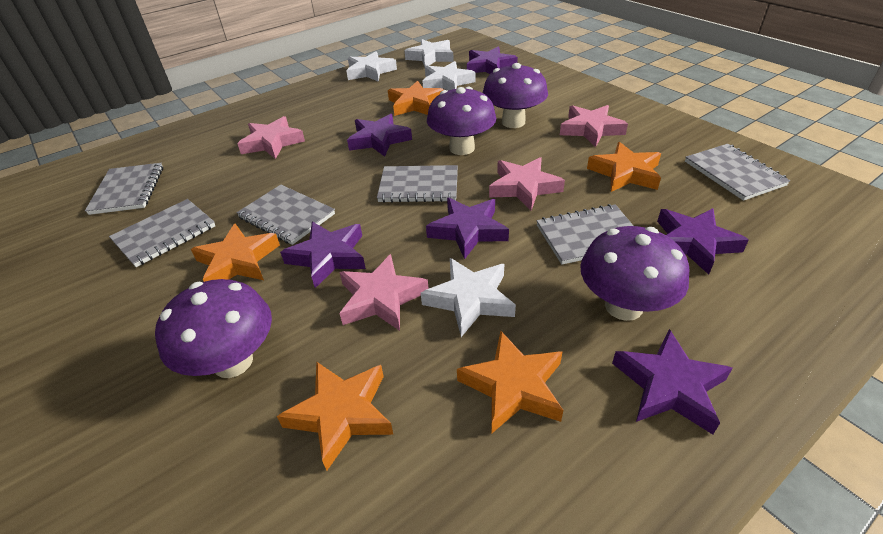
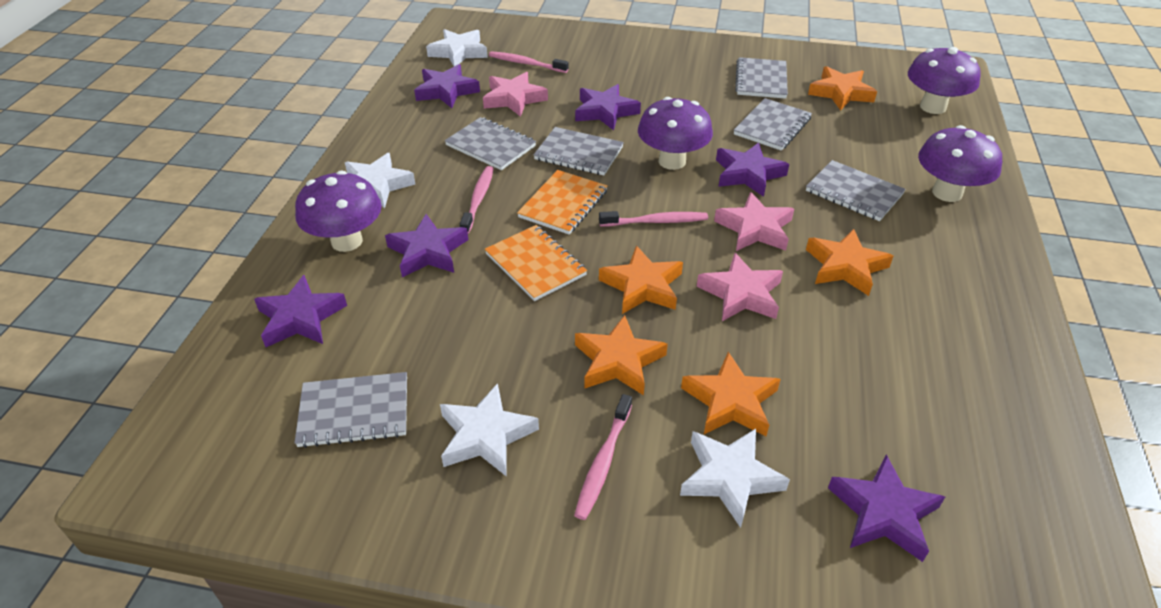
orange notebook: none = 0 -> [485,225,587,301] [517,170,608,235] = 2
pink star: [237,116,305,159] [339,254,429,331] [489,157,565,210] [560,105,628,147] = 4 -> [483,72,548,117] [697,253,783,321] [714,192,794,251] = 3
pink toothbrush: none = 0 -> [460,166,494,234] [489,51,568,73] [574,394,632,520] [599,211,708,226] = 4

